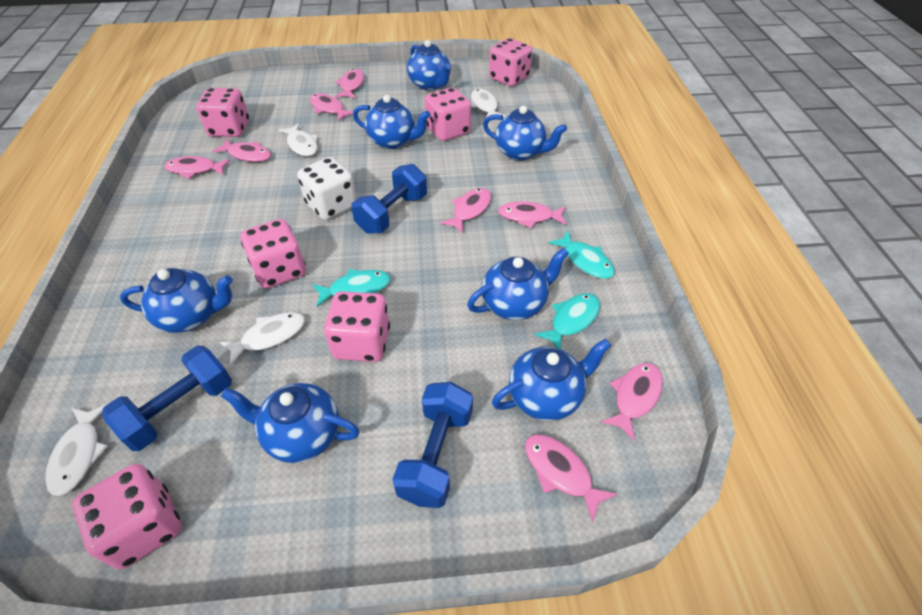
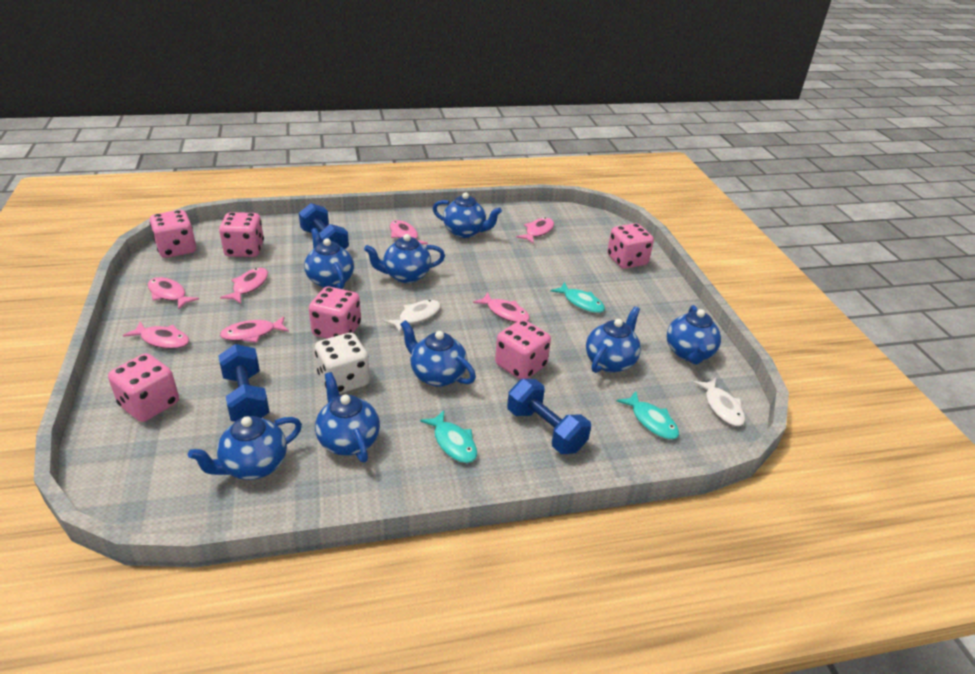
blue teapot: [120,268,233,333] [221,383,360,463] [353,95,431,149] [407,40,451,90] [467,248,569,320] [483,106,567,161] [492,339,611,421] = 7 -> [188,416,302,480] [304,228,354,289] [315,372,380,462] [364,234,445,283] [400,320,476,387] [433,192,502,238] [586,306,641,373] [667,305,721,364] = 8
pink fish: [164,156,231,179] [212,138,271,162] [310,93,353,121] [335,69,364,98] [440,188,491,233] [498,201,567,228] [525,434,617,522] [601,363,663,441] = 8 -> [123,321,189,349] [148,277,199,310] [220,268,268,304] [220,316,289,342] [390,220,428,244] [473,292,530,323] [516,218,554,244] = 7
white fish: [45,404,108,496] [220,312,305,366] [278,123,318,157] [471,89,505,118] = 4 -> [384,300,441,333] [693,378,745,426] = 2

